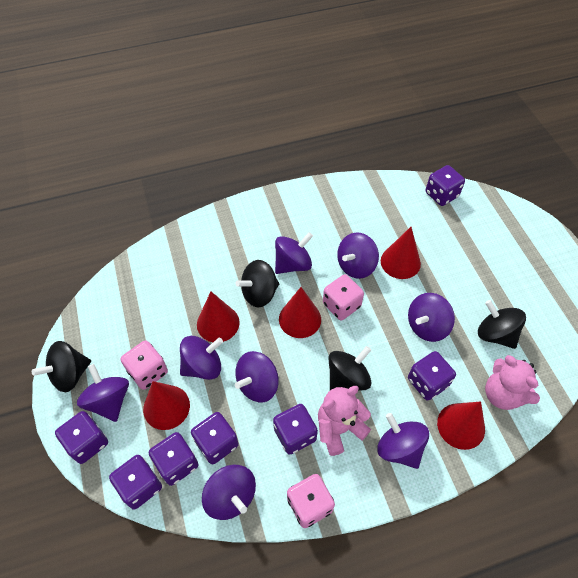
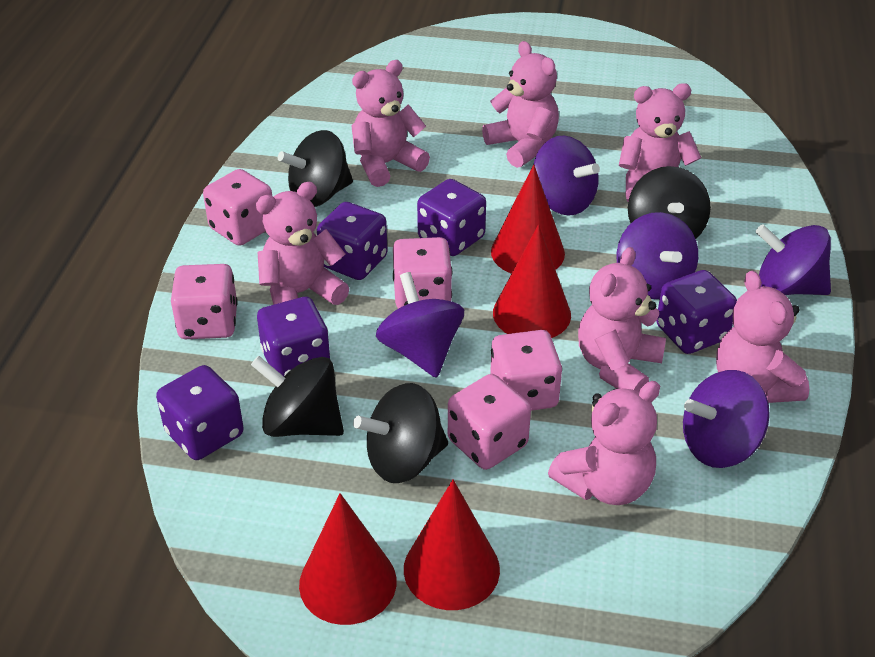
pink dice: [121,340,168,390] [287,474,335,528] [323,274,364,321] = 3 -> [171,264,238,339] [203,169,272,246] [393,237,452,309] [448,374,531,470] [490,330,562,411] = 5
pink teddy bear: [318,386,371,456] [485,355,540,410] = 2 -> [256,182,349,305] [351,60,430,187] [482,41,559,168] [548,381,660,505] [578,247,666,392] [619,83,701,201] [716,271,809,403] = 7
purple dice: [55,411,108,464] [109,455,162,510] [149,432,199,486] [191,412,239,464] [273,404,318,455] [408,351,456,401] [425,165,465,206] = 7 -> [156,365,244,460] [257,297,330,376] [317,202,388,280] [417,179,486,256] [656,270,737,354] = 5
purple spinning top: [77,364,129,422] [180,336,223,380] [202,465,256,520] [235,351,279,402] [275,232,313,274] [337,233,379,279] [377,413,429,469] [408,293,455,342] = 8 -> [376,272,464,378] [534,136,600,216] [616,212,698,299] [683,370,770,468] [756,224,831,295] = 5
red cone: [143,381,190,430] [197,292,240,342] [279,287,321,338] [381,227,421,279] [437,401,485,450] = 5 -> [299,493,397,625] [404,479,500,610] [491,165,565,274] [493,225,571,338] = 4

